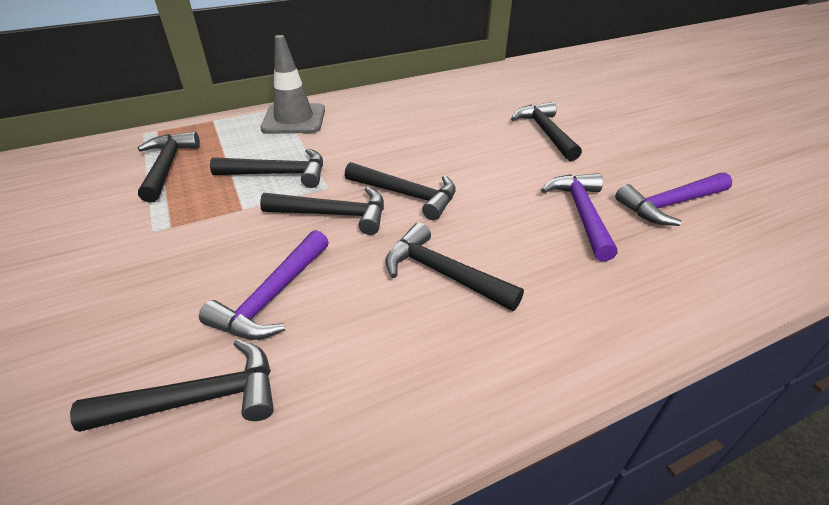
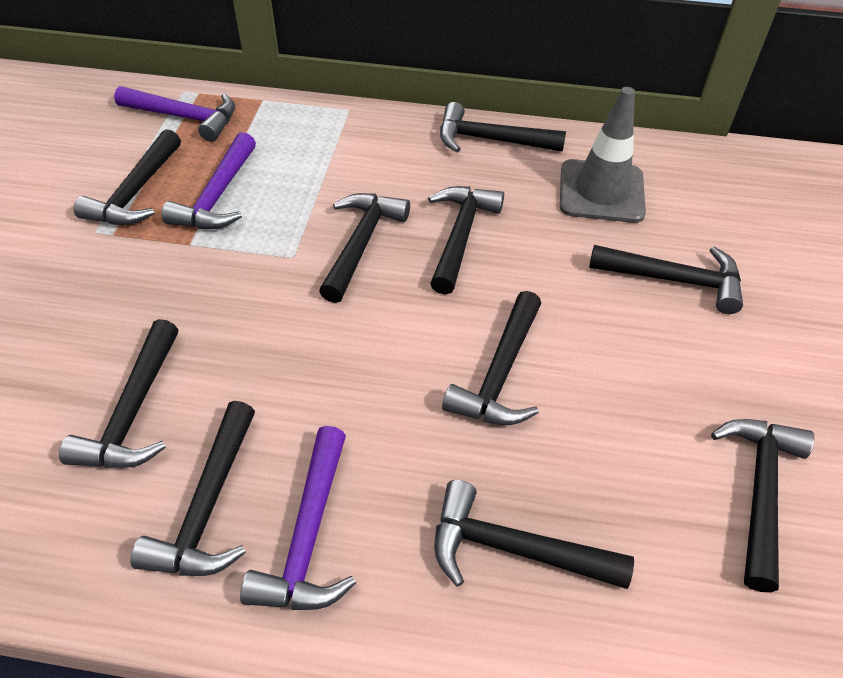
black hammer: [70,339,274,432] [138,132,200,203] [210,149,323,188] [260,186,384,235] [345,162,456,220] [385,223,524,311] [511,102,582,161] = 7 -> [59,319,178,468] [73,129,181,225] [130,401,255,576] [319,193,410,303] [428,186,504,295] [434,480,634,589] [440,102,566,152] [442,291,541,425] [589,245,743,314] [711,419,814,592] = 10

